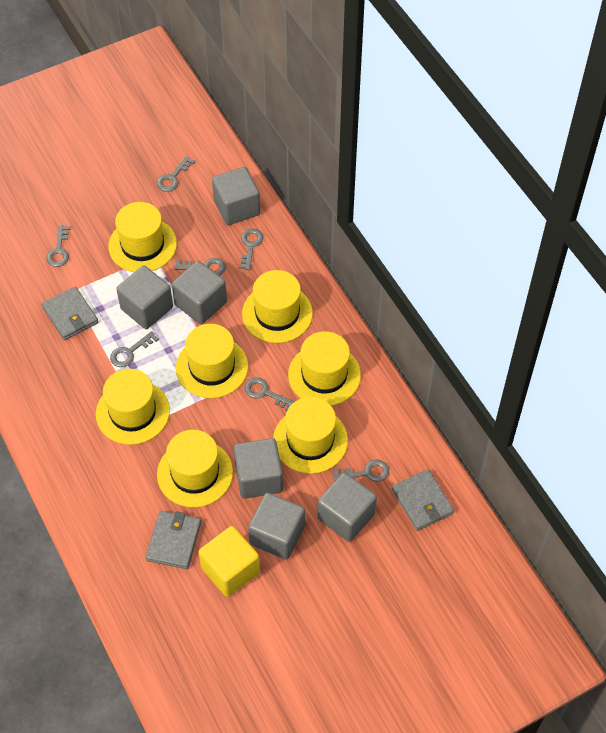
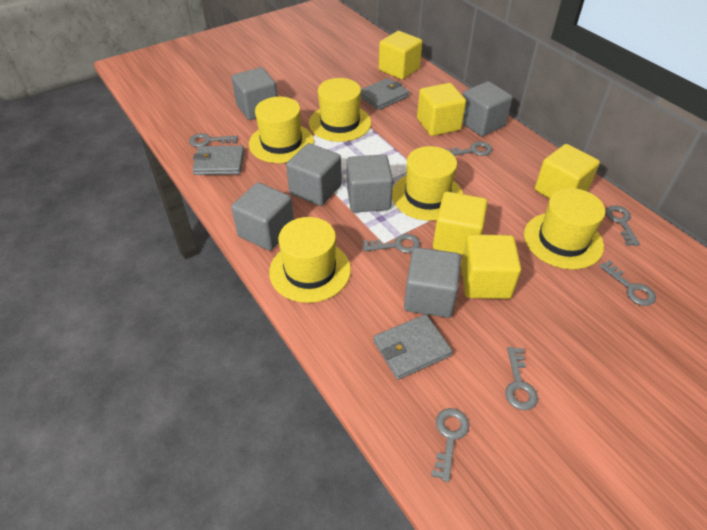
yellow cube: [198,526,260,597] = 1 -> [379,31,422,80] [417,83,466,136] [433,192,488,255] [461,234,521,299] [535,144,600,199] = 5
yellow hat: [96,369,170,445] [108,202,177,272] [157,430,233,508] [176,324,248,398] [242,270,313,343] [273,397,348,474] [288,331,361,406] = 7 -> [249,97,314,163] [269,217,351,303] [309,78,371,142] [392,146,463,221] [524,188,605,269] = 5

